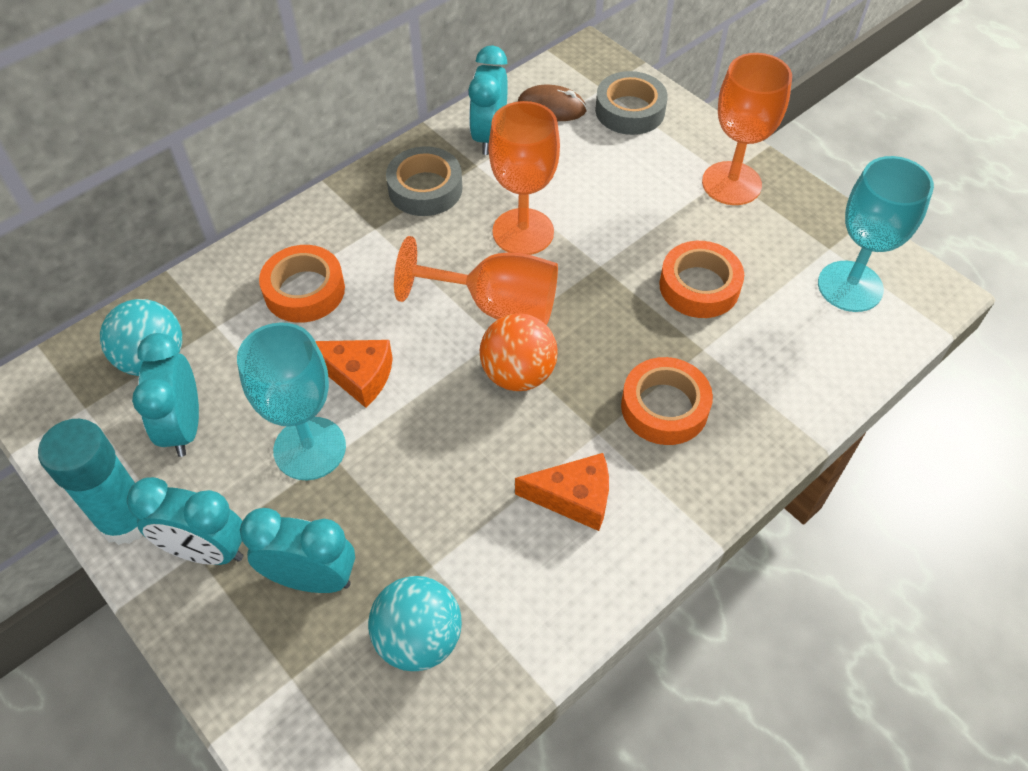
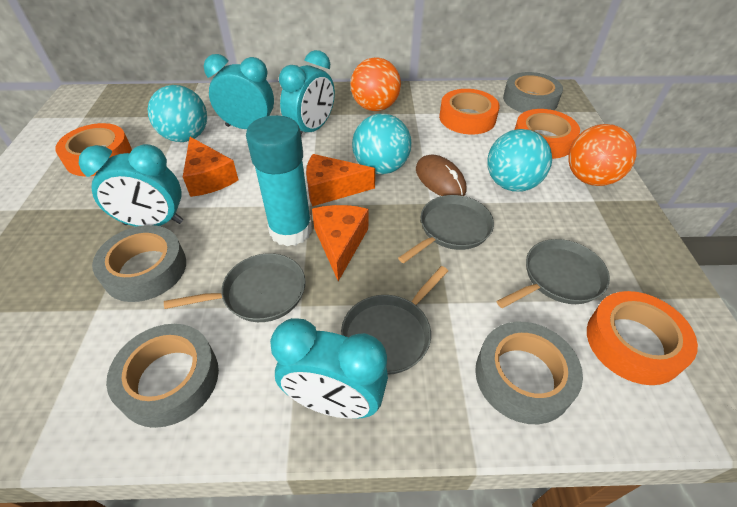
grey pan: none = 0 -> [164,253,306,322] [341,266,448,374] [398,195,494,263] [497,239,610,308] = 4
grey tape: [386,147,462,216] [595,71,668,135] = 2 -> [92,225,186,302] [106,324,219,428] [475,322,583,424] [503,72,563,113] = 4
orange ball: [480,313,558,391] = 1 -> [351,57,401,111] [568,124,637,186] = 2
orange cheese: [315,340,393,408] [515,453,609,531] = 2 -> [183,137,239,197] [306,154,375,206] [312,205,368,281] = 3
orange goblet: [394,236,558,325] [489,101,560,255] [702,53,792,205] = 3 -> none = 0
orange tape: [259,245,345,323] [621,357,713,445] [659,241,744,318] = 3 -> [55,123,132,176] [439,89,500,134] [515,109,580,159] [587,291,698,385] = 4
turquoise ball: [100,299,182,376] [368,576,462,671] = 2 -> [148,85,207,142] [352,114,411,174] [487,129,552,192] = 3
turquoise goblet: [237,322,346,480] [818,156,934,312] = 2 -> none = 0

